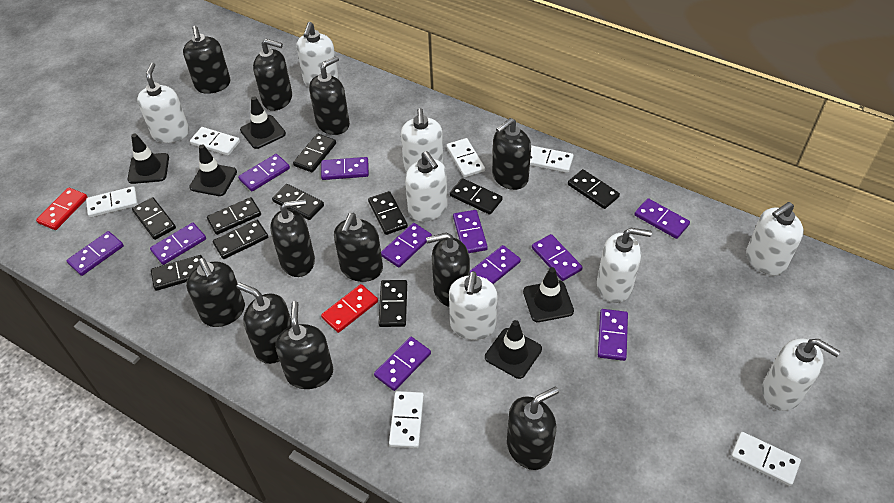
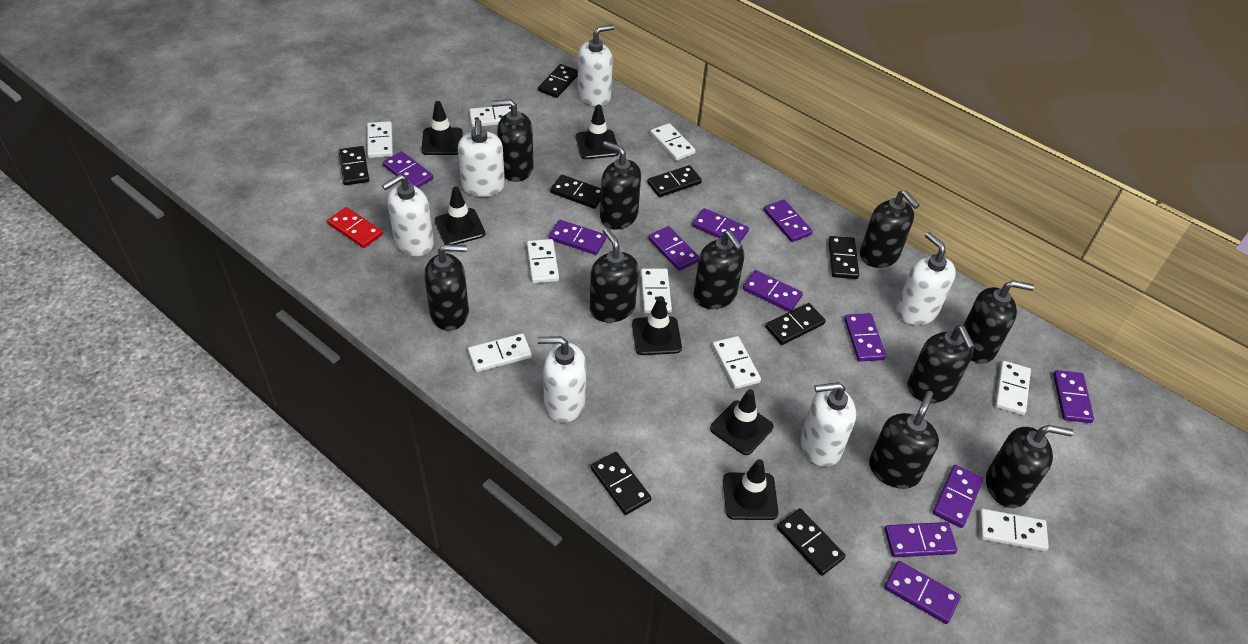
black domino: [132,197,176,240] [151,255,203,291] [207,197,261,235] [213,220,268,259] [272,184,324,220] [293,134,336,172] [368,191,408,235] [379,280,407,327] [450,178,502,215] [568,169,620,209] = 10 -> [339,146,369,185] [538,64,578,98] [550,175,601,209] [591,452,651,515] [647,165,702,197] [765,303,826,345] [777,508,846,576] [828,236,859,279] = 8
black soap dispenser: [183,26,230,94] [186,258,245,327] [237,283,292,364] [253,39,292,111] [270,199,315,277] [275,301,333,389] [309,56,350,135] [334,213,383,282] [426,233,470,307] [492,118,531,190] [507,387,559,470] = 11 -> [424,244,469,331] [491,99,534,182] [590,227,639,323] [600,141,641,229] [694,230,744,309] [860,190,920,268] [869,391,939,489] [907,326,975,403] [963,280,1034,363] [986,425,1073,508] = 10
black traffic cone: [128,133,169,184] [189,144,237,196] [240,96,286,149] [485,320,542,379] [523,267,574,322] = 5 -> [421,101,463,155] [435,186,485,245] [576,105,619,159] [632,296,682,355] [710,389,774,455] [723,459,778,520] = 6
red domino: [36,188,88,230] [321,284,378,333] = 2 -> [327,207,383,248] = 1
white domino: [86,186,138,218] [190,127,240,156] [389,391,424,448] [447,138,485,178] [530,145,574,173] [731,432,801,486] = 6 -> [367,121,393,158] [468,333,532,372] [469,105,511,127] [527,239,559,283] [641,269,672,313] [650,123,696,161] [712,336,761,389] [979,509,1049,551] [995,361,1031,415] = 9
white soap dispenser: [137,63,189,143] [296,22,339,87] [401,108,444,171] [405,151,448,222] [449,271,497,340] [597,228,652,303] [746,202,804,275] [762,338,840,411] = 8 -> [382,174,434,256] [458,119,505,197] [537,336,586,423] [577,24,614,106] [800,382,856,467] [896,232,956,325] = 6

